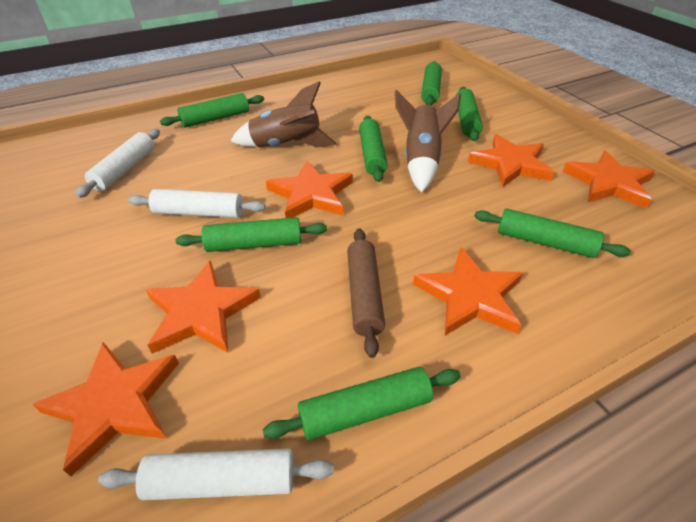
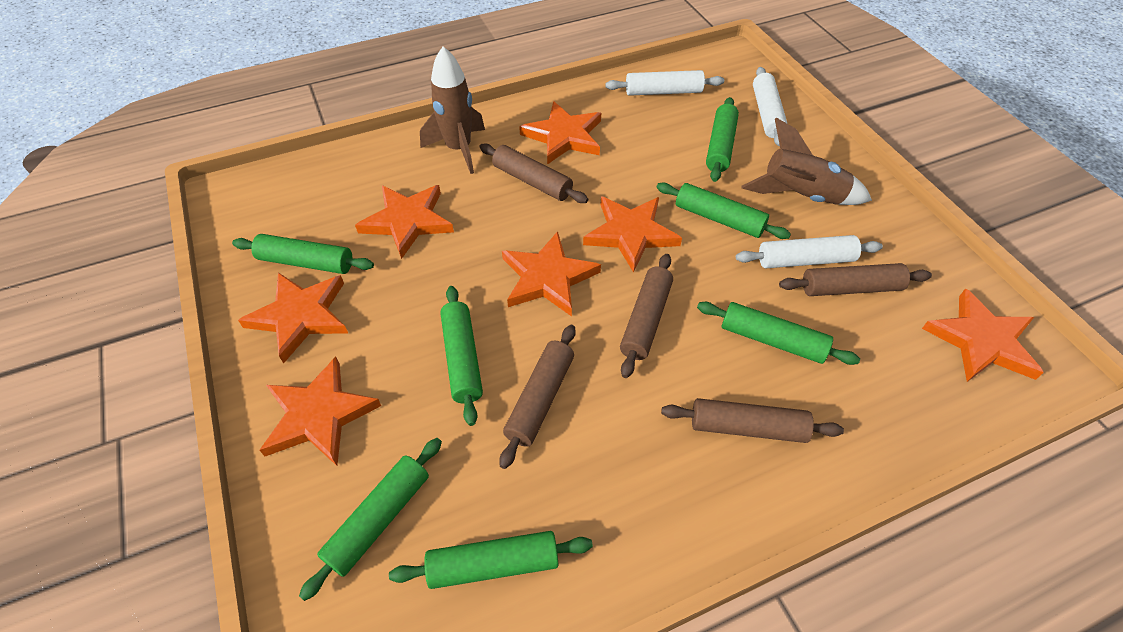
brown rolling pin: [347,229,385,358] = 1 -> [479,143,588,203] [500,325,576,469] [620,254,673,378] [661,398,844,443] [779,263,932,296] = 5
orange star: [32,342,179,477] [146,260,261,354] [266,160,353,218] [413,247,523,335] [468,134,554,187] [563,151,655,209] = 6 -> [238,273,348,363] [260,357,381,466] [355,185,454,259] [502,231,601,317] [519,101,601,164] [583,197,682,273] [922,288,1044,382] = 7

